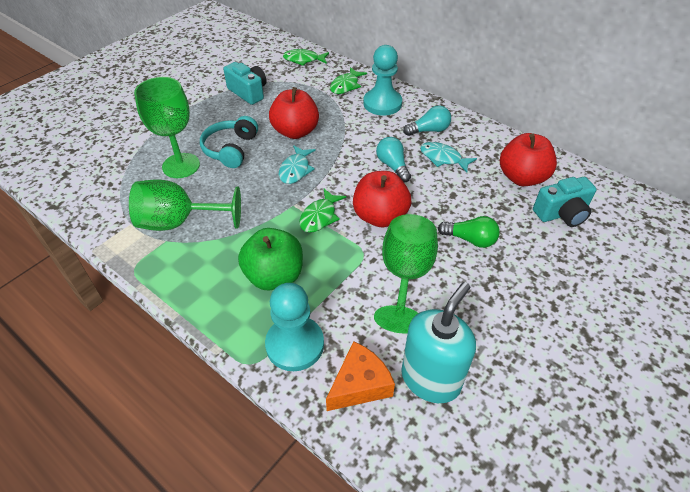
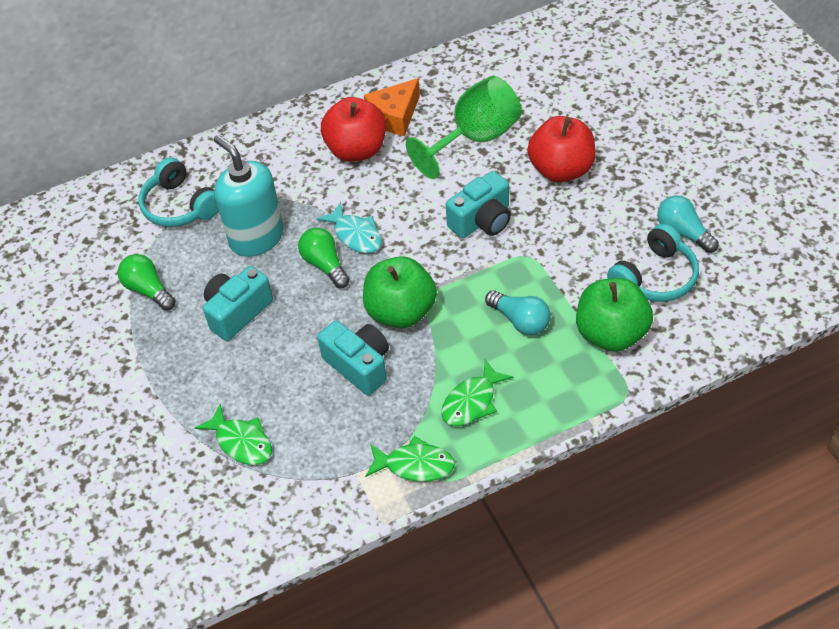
green apple: [238,228,303,291] = 1 -> [363,256,437,328] [576,278,653,352] = 2
green goblet: [129,179,241,231] [134,77,200,178] [374,214,438,334] = 3 -> [406,76,522,179] = 1
green light bulb: [438,216,500,248] = 1 -> [118,254,176,311] [298,228,350,288] = 2
red apple: [269,87,319,139] [353,171,411,227] [500,133,557,186] = 3 -> [321,97,386,162] [527,116,596,182] = 2
turquoise camera: [223,62,267,105] [533,177,597,227] = 2 -> [203,266,273,341] [317,321,389,395] [446,171,511,238] = 3
turquoise fish: [279,145,316,184] [420,142,477,173] = 2 -> [317,202,382,253] = 1
turquoise headphones: [200,116,258,168] = 1 -> [138,157,219,227] [607,224,699,302] = 2
turquoise pawn: [265,283,324,371] [363,45,402,116] = 2 -> none = 0

